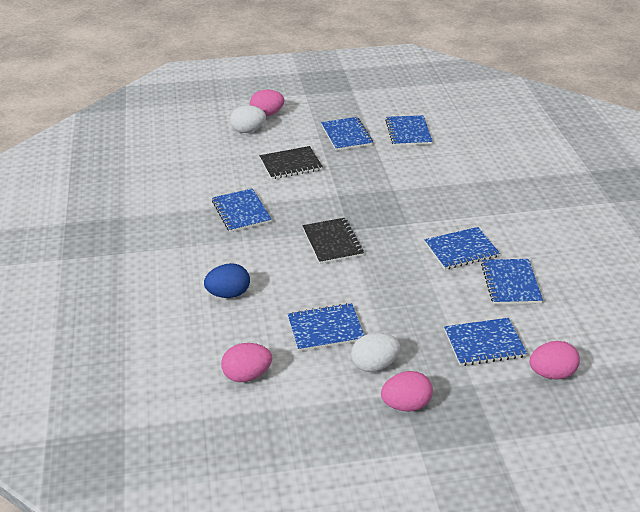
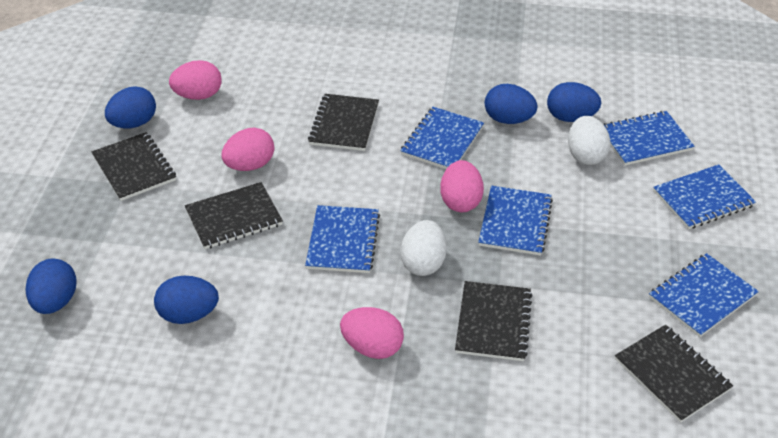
black notebook: [260,146,323,179] [302,218,364,264] = 2 -> [92,132,176,201] [185,182,283,249] [308,94,379,151] [455,281,533,361] [615,325,733,423] = 5
blue egg: [204,263,250,298] = 1 -> [26,258,77,314] [105,86,156,128] [154,276,219,324] [485,84,538,124] [547,82,601,122] = 5
blue notebook: [212,188,272,232] [288,303,364,351] [321,117,373,151] [385,115,433,146] [425,227,500,270] [444,318,527,366] [481,259,543,304] = 7 -> [305,205,380,273] [400,107,484,169] [478,186,553,256] [603,111,695,166] [649,253,759,337] [653,164,756,229] = 6

